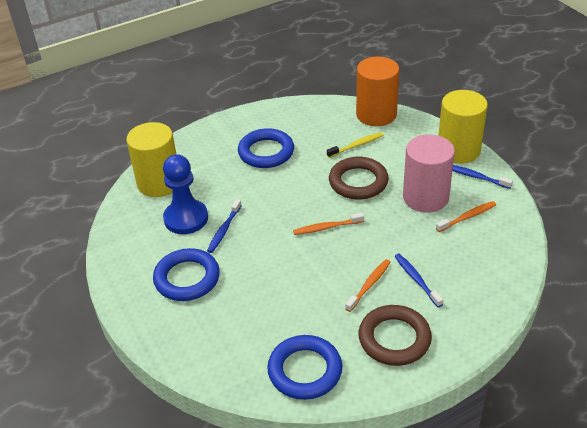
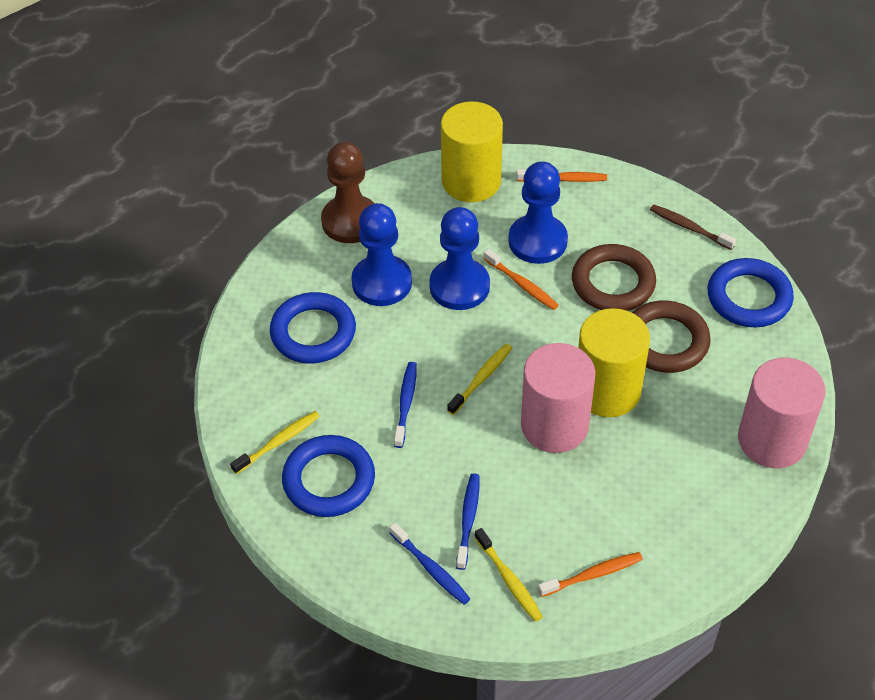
blue pawn: [163,154,208,234] = 1 -> [351,203,412,306] [429,207,490,310] [508,161,568,264] = 3
brown pawn: none = 0 -> [321,142,375,243] = 1
brown toothbrush: none = 0 -> [650,204,736,250] = 1
orange cylinder: [356,57,399,126] = 1 -> none = 0
pink cylinder: [403,134,455,213] = 1 -> [521,343,595,453] [738,358,826,468] = 2
yellow toothbrush: [327,132,384,158] = 1 -> [230,411,320,474] [447,344,512,415] [474,528,543,622] = 3

